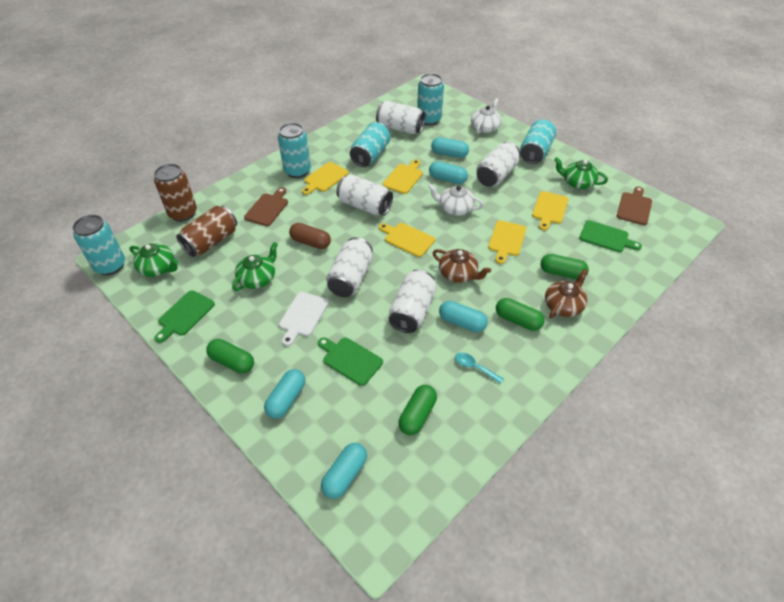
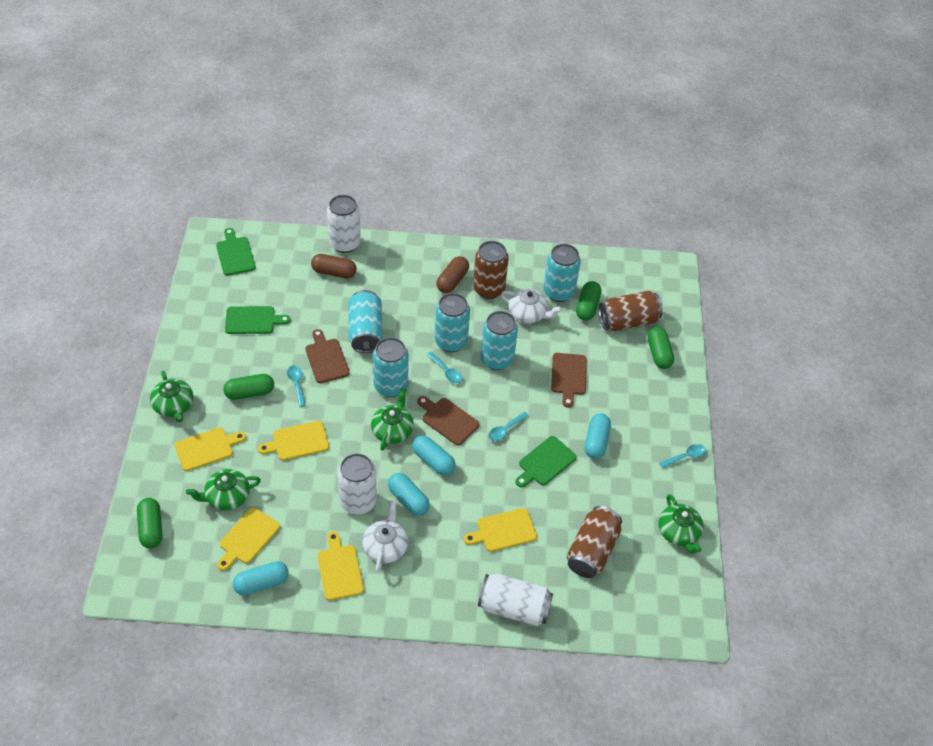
brown can: [154,164,197,221] [176,206,237,257] = 2 -> [473,241,509,299] [567,506,622,578] [598,290,663,331] = 3
brown capsule: [289,223,331,249] = 1 -> [311,254,357,279] [436,256,469,293] = 2
brown cutting board: [244,187,288,226] [617,187,652,225] = 2 -> [305,329,350,383] [417,396,479,445] [551,353,587,408] = 3
brown teapot: [433,249,491,283] [545,269,588,318] = 2 -> none = 0
green teapot: [130,244,178,277] [232,242,278,291] [554,157,608,189] = 3 -> [150,371,193,422] [186,469,261,511] [371,388,414,451] [658,494,704,554] = 4
turquoise capsule: [264,369,305,419] [321,443,367,499] [429,161,468,184] [431,137,469,158] [439,301,488,332] = 5 -> [233,561,289,595] [388,473,430,516] [412,435,455,475] [585,413,611,459] = 4
turquoise spoon: [455,352,504,384] = 1 -> [287,365,306,407] [427,352,462,383] [488,412,529,441] [659,444,706,468] = 4
white can: [326,237,373,297] [336,174,393,216] [376,101,425,134] [389,269,437,333] [476,142,520,187] = 5 -> [327,195,361,253] [338,453,377,515] [478,574,553,626] = 3
white cutting board: [279,292,329,346] = 1 -> none = 0

